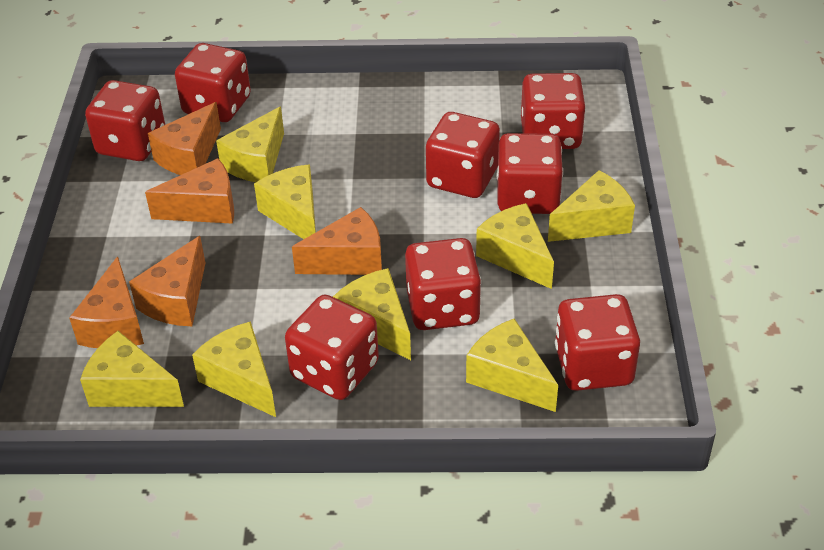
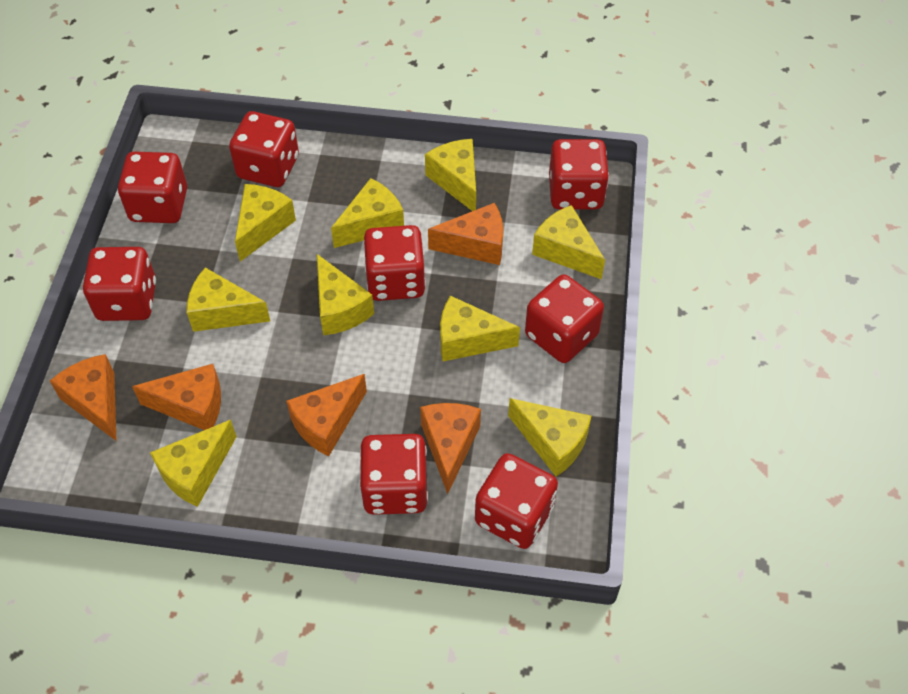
yellow cheese: [80,331,184,407] [192,321,276,417] [216,107,284,182] [254,164,316,239] [333,268,411,360] [466,319,558,412] [476,203,554,289] [548,170,635,242] = 8 -> [150,420,237,507] [187,268,270,332] [235,184,296,262] [317,254,374,335] [331,178,404,248] [425,139,476,211] [440,296,520,361] [508,398,591,477] [532,205,605,279] = 9

